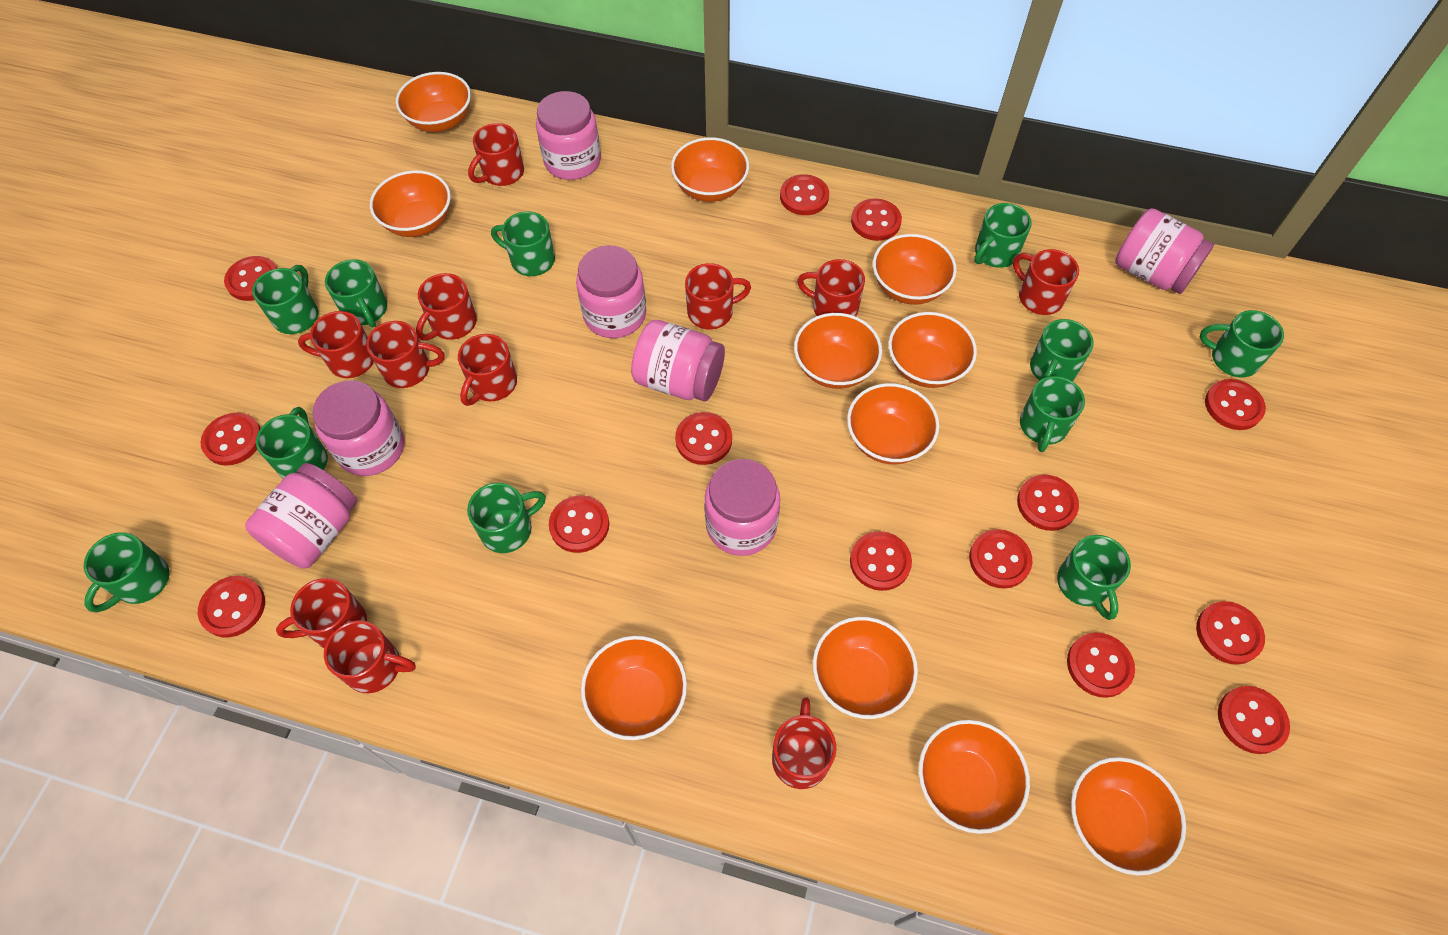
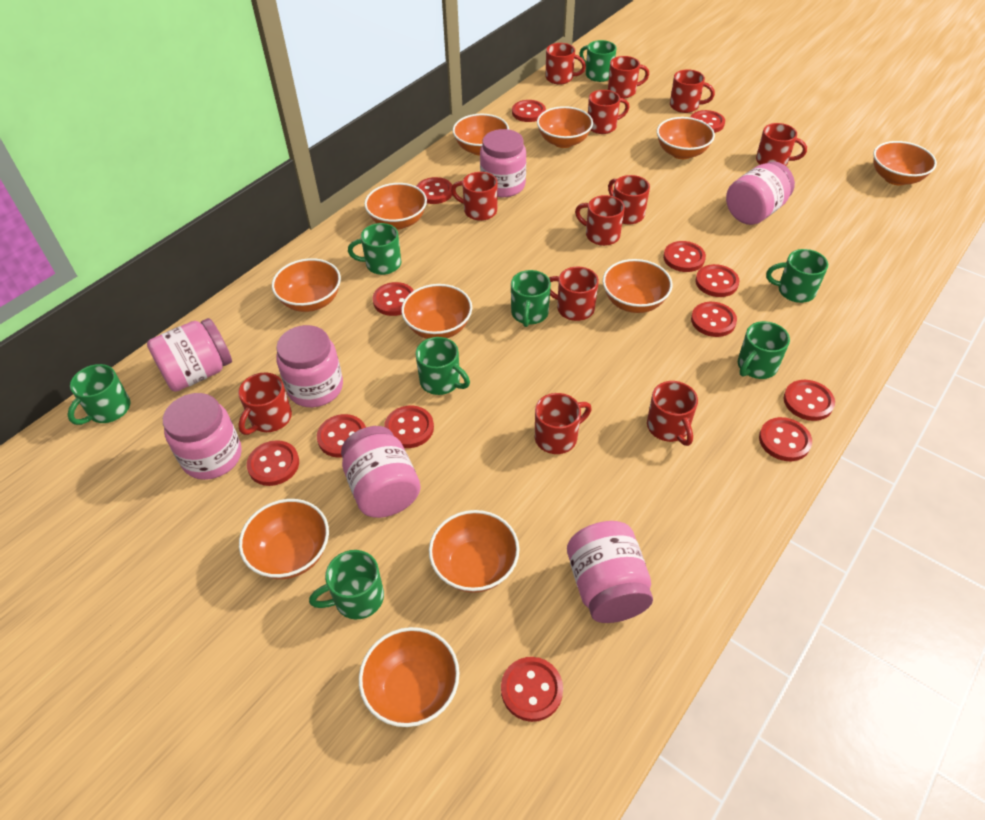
green mug: [84,532,169,613] [252,265,319,334] [256,407,328,479] [325,259,387,327] [467,483,546,553] [491,211,555,276] [974,203,1032,268] [1020,376,1085,452] [1030,319,1094,381] [1057,535,1131,620] [1200,310,1284,377] = 11 -> [67,364,131,425] [309,550,384,620] [348,223,401,275] [415,337,470,395] [511,270,551,327] [579,40,617,82] [738,321,790,379] [766,249,828,303] = 8
red button: [198,576,265,637] [200,413,261,466] [224,256,277,301] [549,496,609,553] [675,412,732,465] [780,174,829,215] [850,531,912,591] [851,198,902,241] [969,529,1032,589] [1017,475,1079,531] [1067,633,1135,698] [1196,601,1265,665] [1205,379,1266,430] [1218,686,1290,754] = 14 -> [247,440,299,486] [317,414,366,458] [372,282,414,316] [384,406,434,448] [416,177,452,204] [501,657,563,722] [512,100,546,122] [663,241,706,272] [690,110,725,133] [691,302,737,337] [695,264,739,297] [759,417,812,461] [784,380,835,421] = 13
red mug: [276,578,367,648] [298,311,374,378] [324,621,416,693] [366,321,445,388] [416,273,477,341] [458,334,517,406] [468,123,524,186] [685,263,751,329] [772,697,836,789] [797,259,865,316] [1013,249,1079,315] = 11 -> [238,372,292,435] [451,172,498,221] [535,393,592,454] [546,43,586,84] [549,266,599,321] [575,195,625,246] [588,90,629,134] [608,56,649,98] [608,175,650,225] [647,381,698,446] [670,69,715,113] [756,123,807,166] = 12

